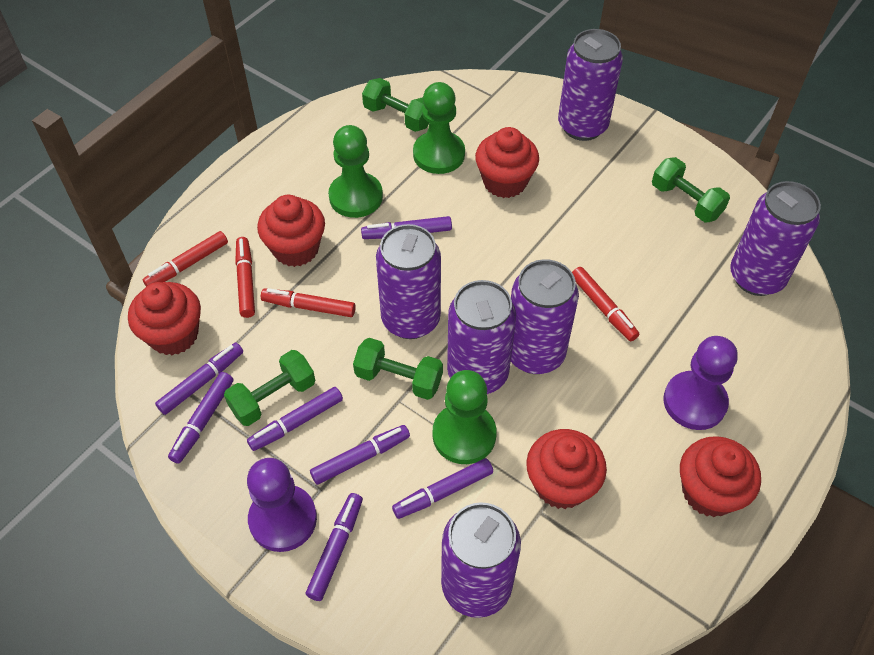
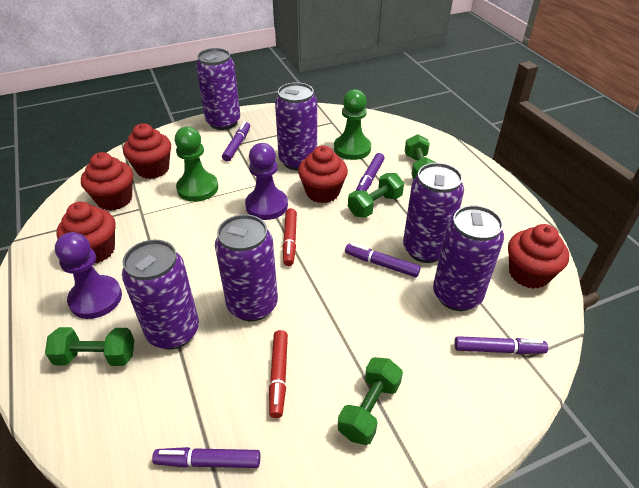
green pawn: [328,125,383,218] [413,82,465,174] [432,370,497,464] = 3 -> [175,127,218,202] [334,89,371,160] = 2
purple marker: [155,343,243,415] [168,372,233,464] [247,387,343,451] [306,493,363,601] [310,425,410,485] [361,216,452,239] [392,458,493,519] = 7 -> [152,447,260,468] [222,122,250,161] [345,243,421,277] [356,153,385,191] [454,336,548,354] = 5
red marker: [143,231,228,286] [235,237,255,318] [261,288,356,317] [572,267,639,342] = 4 -> [269,330,288,418] [283,208,297,266] = 2

